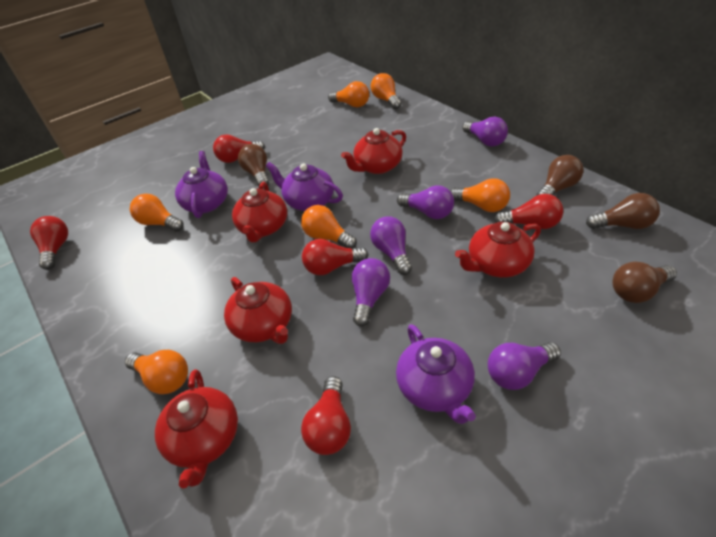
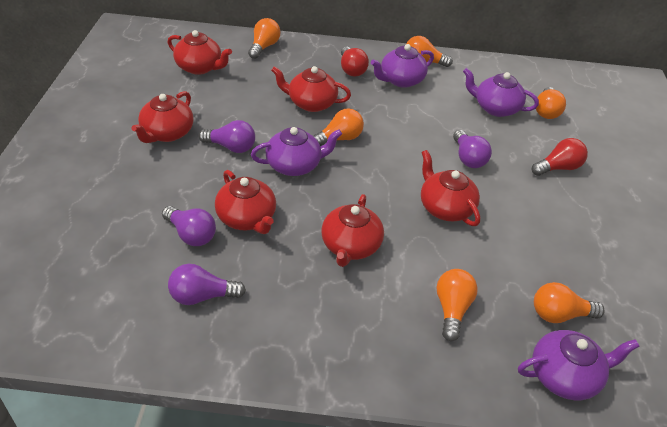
brown light bulb: [238,144,269,186] [536,155,583,196] [586,193,660,229] [613,262,677,303] = 4 -> none = 0
purple light bulb: [352,258,390,327] [370,216,412,275] [397,185,454,219] [462,117,508,147] [488,342,561,390] = 5 -> [162,206,216,246] [168,264,246,305] [199,120,255,153] [453,130,492,168] = 4
purple teapot: [175,151,228,218] [266,162,343,211] [396,324,476,424] = 3 -> [251,127,342,176] [371,44,434,88] [463,68,539,117] [518,330,640,400] = 4
red light bulb: [30,216,68,270] [213,134,265,163] [301,376,351,455] [302,239,369,275] [494,194,563,229] = 5 -> [341,47,369,76] [532,138,588,176] = 2
red teapot: [155,369,238,488] [224,277,292,344] [232,182,287,242] [341,128,406,174] [455,222,541,278] = 5 -> [131,91,194,143] [168,30,232,75] [215,170,276,234] [271,66,351,112] [321,194,384,267] [421,150,480,226] = 6

